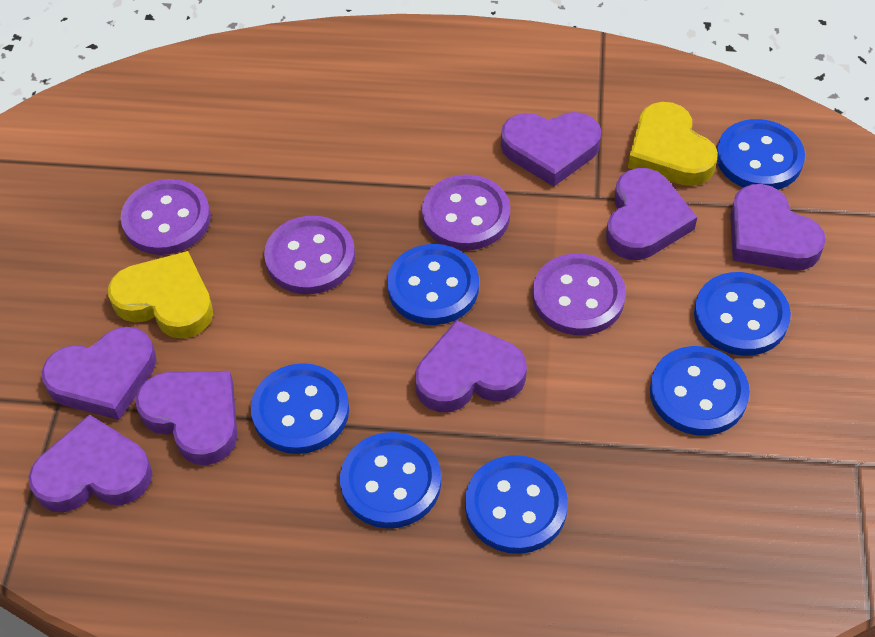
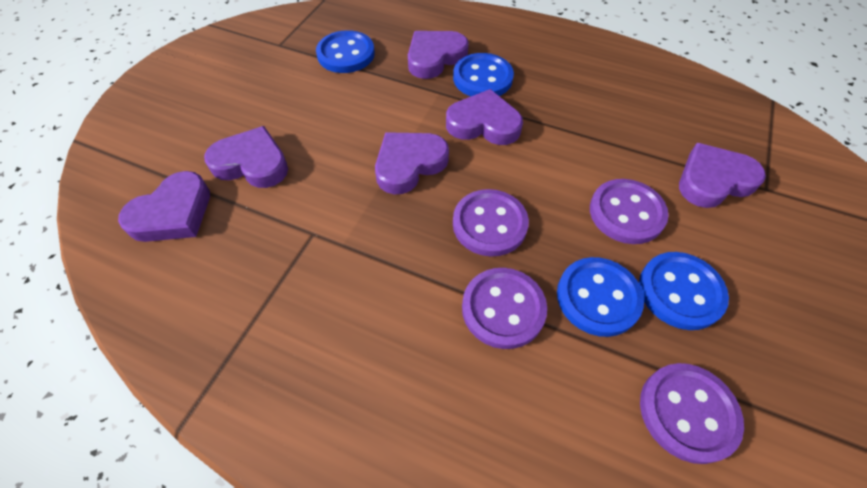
blue button: [251,363,349,454] [340,432,441,528] [387,244,479,325] [465,455,568,554] [650,346,750,436] [694,272,791,356] [717,119,805,190] = 7 -> [316,30,375,73] [453,53,514,96] [557,257,644,337] [639,252,729,330] = 4
purple heart: [28,414,152,512] [42,327,157,420] [135,371,237,465] [415,320,527,412] [501,112,601,187] [606,168,697,260] [730,184,826,271] = 7 -> [118,171,210,242] [204,126,288,188] [375,132,449,195] [408,31,469,79] [446,89,523,145] [679,143,766,208] = 6
yellow heart: [108,251,213,339] [628,102,718,186] = 2 -> none = 0

